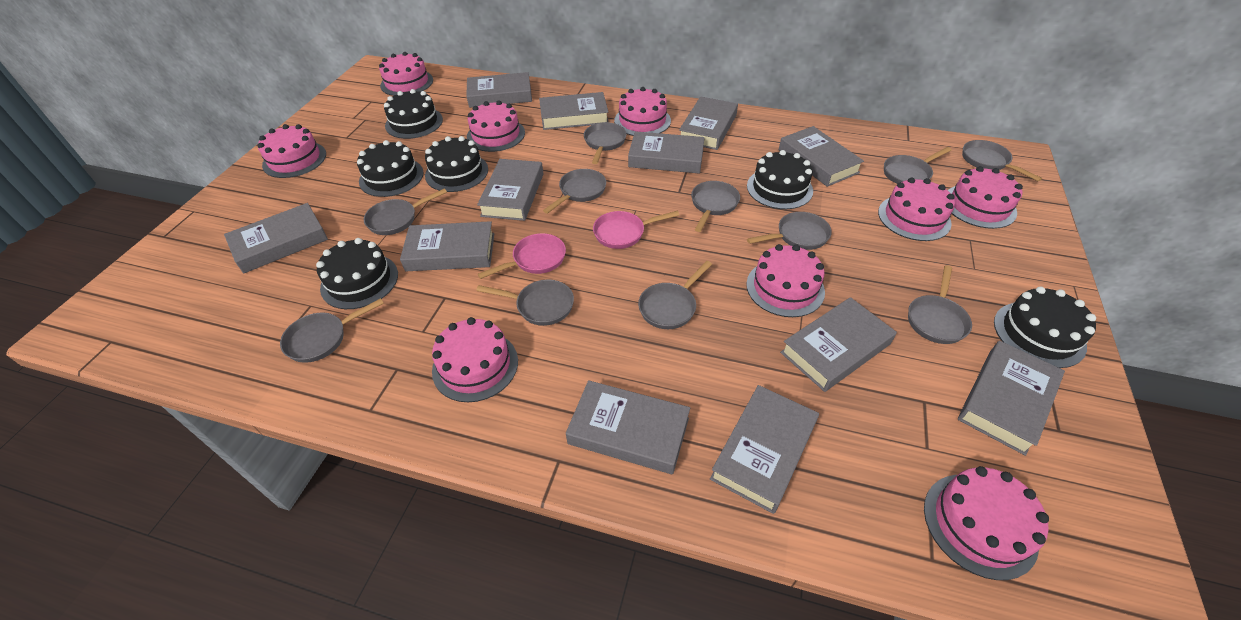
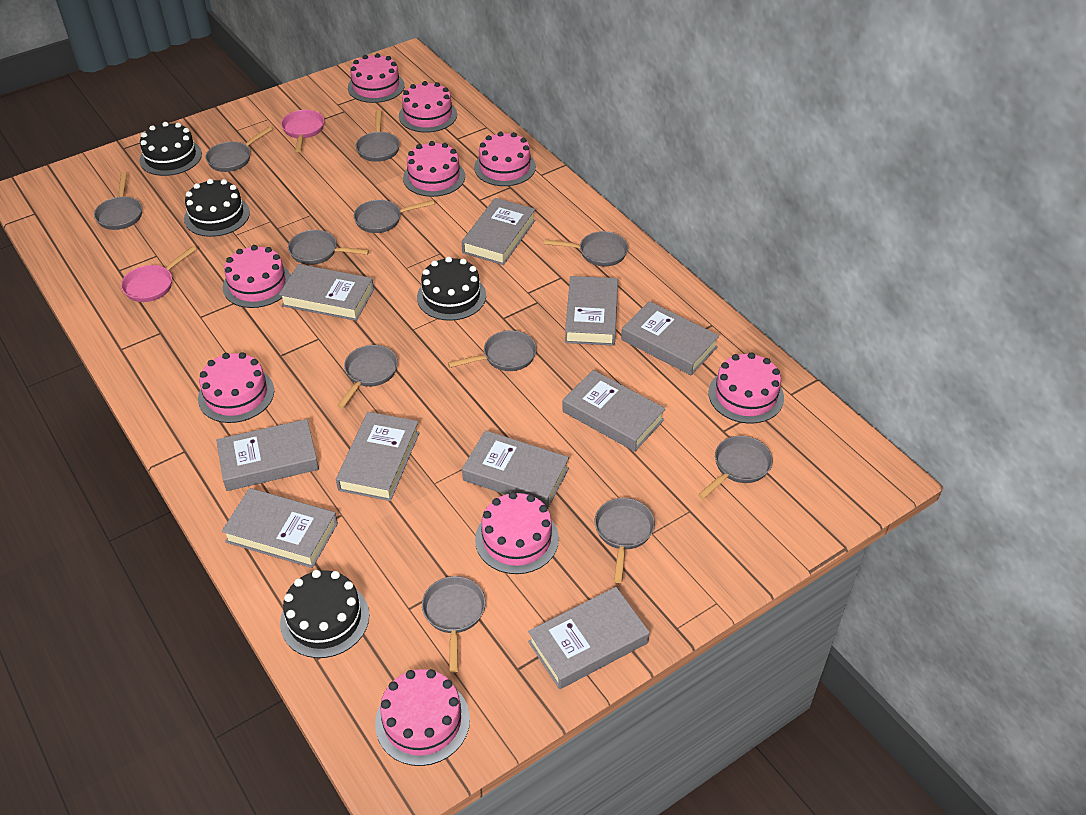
black cake: [316,238,398,309] [357,140,424,197] [384,89,443,139] [425,136,488,192] [747,150,813,209] [994,287,1096,368] = 6 -> [139,122,202,176] [184,179,250,237] [280,570,369,658] [417,256,486,321] = 4
grey book: [224,203,328,273] [400,221,494,271] [466,72,532,108] [477,159,544,221] [539,92,608,130] [566,380,690,474] [628,131,705,174] [679,96,738,150] [710,385,819,514] [779,126,864,187] [780,297,897,392] [958,341,1065,456] = 12 -> [216,419,319,491] [222,488,338,568] [279,264,374,321] [336,412,420,501] [462,198,535,265] [462,430,569,508] [528,587,650,689] [562,370,666,452] [565,276,618,346] [621,301,719,375] = 10

